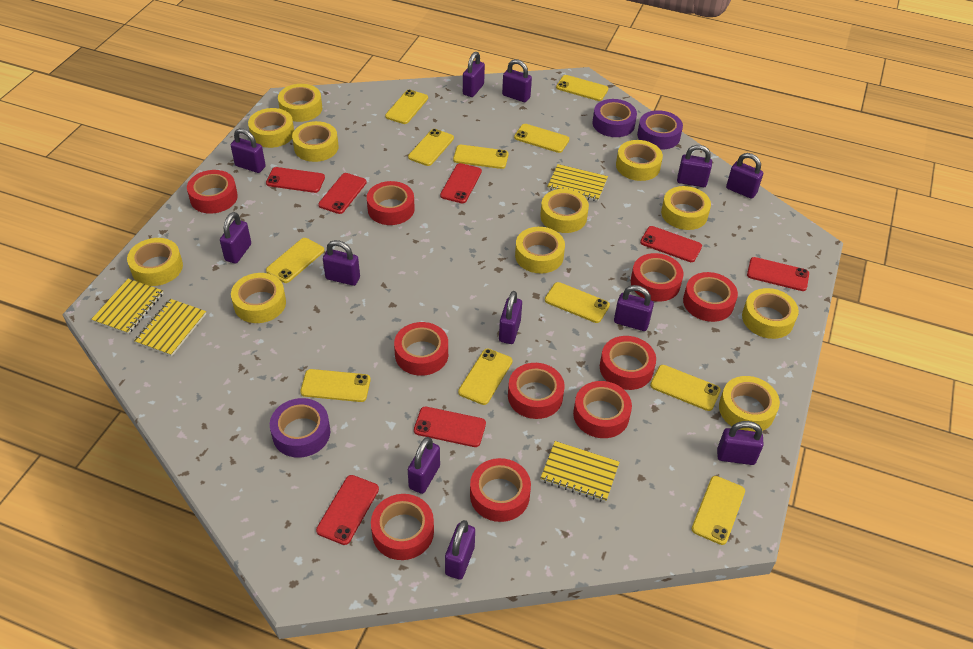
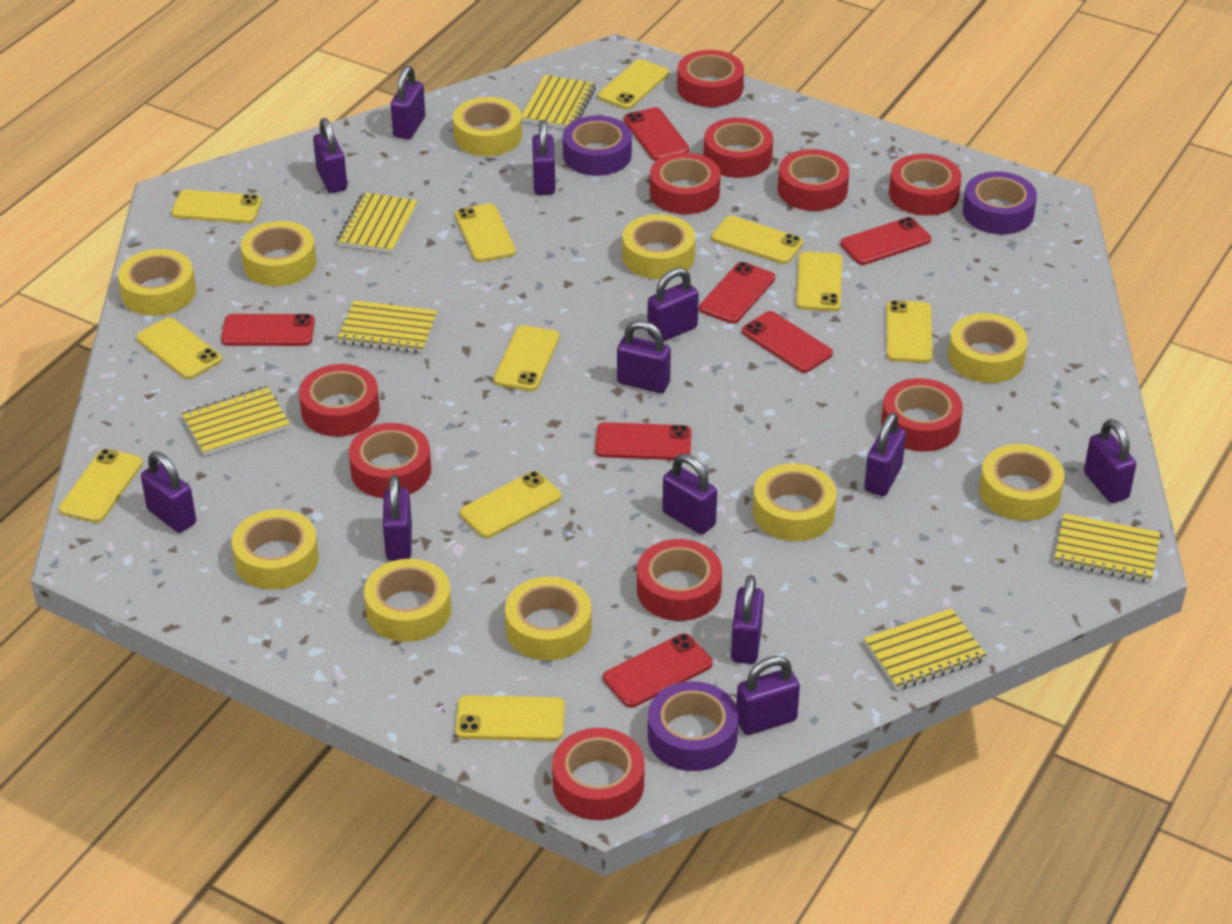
yellow notebook: [91,279,163,334] [134,299,206,356] [540,441,620,502] [547,164,608,202] = 4 -> [182,386,290,456] [337,192,418,253] [337,300,438,353] [521,75,596,129] [864,608,987,690] [1054,513,1160,583] = 6
yellow tape: [127,238,183,286] [231,273,286,323] [248,108,294,148] [278,84,322,122] [292,121,339,162] [515,227,565,274] [540,189,589,233] [616,140,663,181] [661,186,711,230] [719,376,780,432] [742,288,799,339] = 11 -> [118,249,196,316] [232,509,319,590] [241,221,316,286] [364,559,451,642] [453,97,522,156] [505,577,592,661] [622,214,695,279] [753,463,837,541] [948,313,1028,383] [979,444,1065,521] = 10

